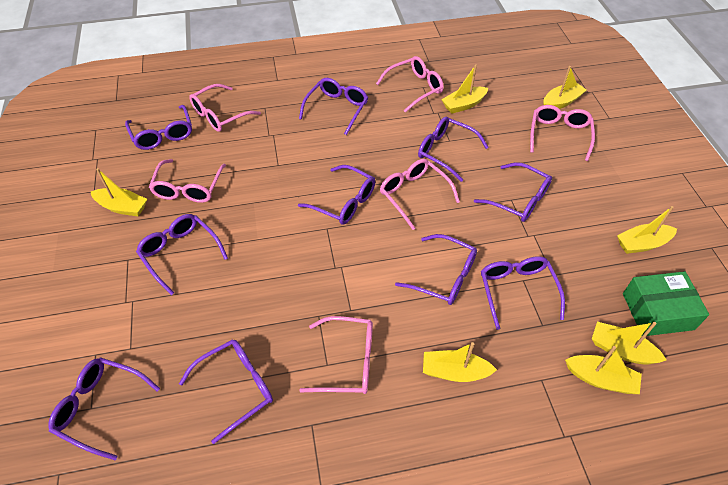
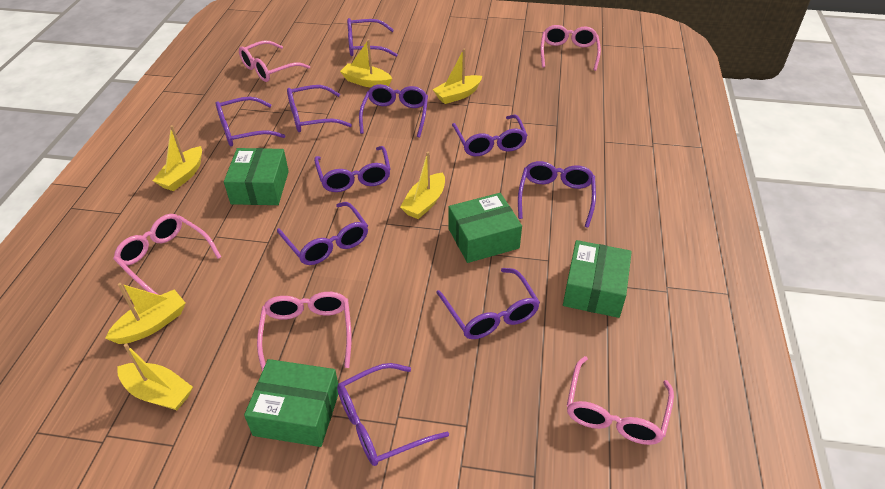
green box: [623,271,709,336] = 1 -> [224,148,289,205] [244,359,338,447] [448,193,522,263] [563,240,632,318] = 4
pink glasses: [149,159,226,203] [189,84,261,132] [299,316,373,394] [376,56,444,113] [380,159,460,230] [530,105,595,161] = 6 -> [113,214,221,295] [239,40,310,82] [257,292,352,371] [541,25,601,71] [567,356,674,445] = 5
yellow boat: [91,168,147,216] [423,342,497,382] [441,65,488,114] [544,66,586,109] [565,346,642,394] [592,322,667,365] [617,206,677,254] = 7 -> [105,283,185,344] [117,343,193,410] [153,125,202,191] [340,39,392,88] [400,152,445,219] [433,49,482,104] = 6

